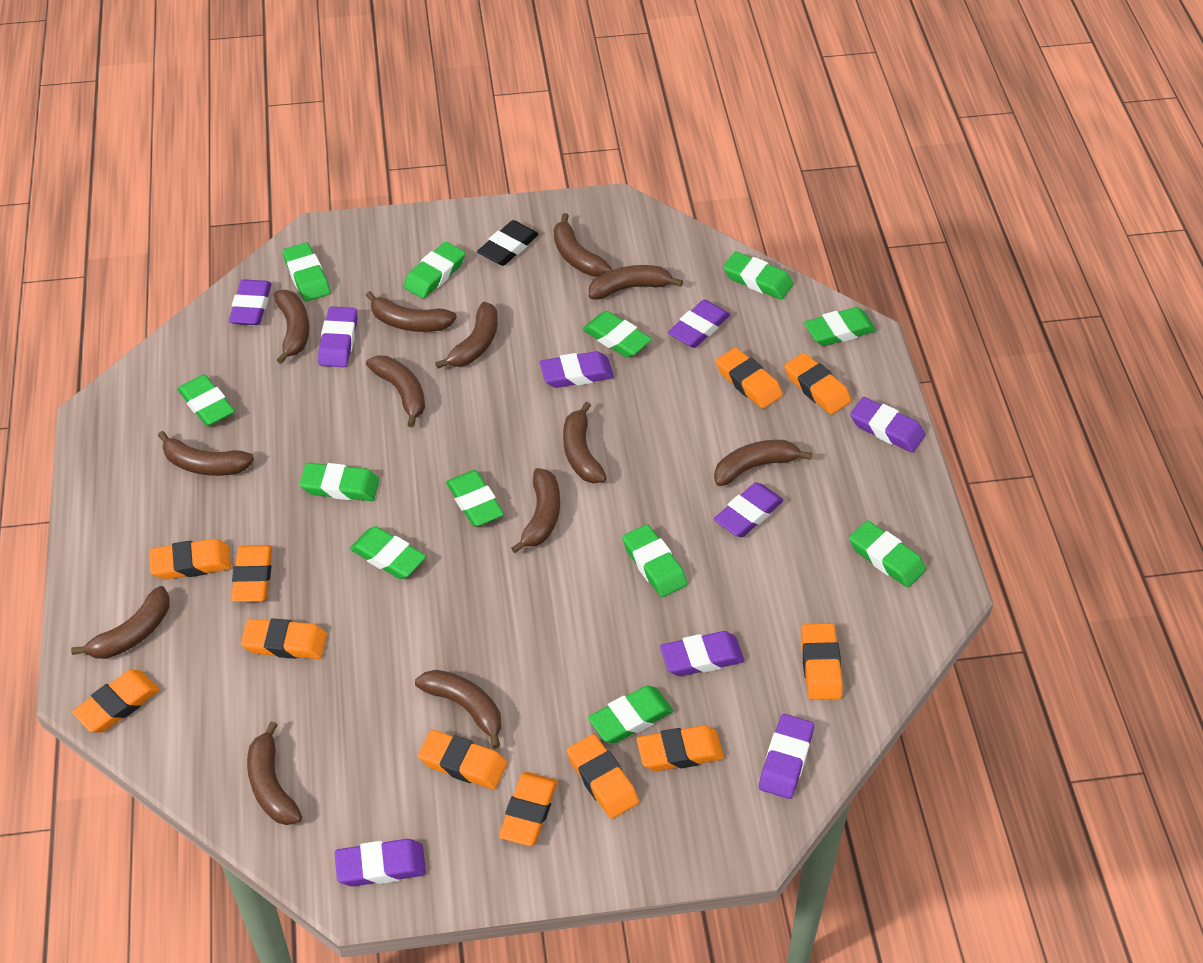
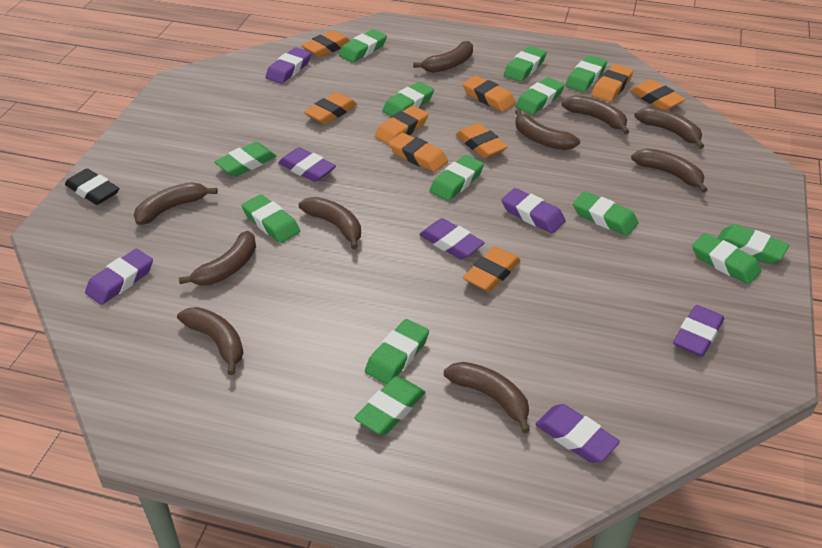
brown banana: [71,586,170,659] [158,431,254,476] [247,721,302,825] [274,290,309,364] [365,291,457,332] [366,356,425,427] [415,670,502,749] [435,302,498,368] [511,468,560,553] [554,213,612,276] [563,402,607,483] [589,265,683,300] [714,440,812,486] = 13 -> [134,182,218,225] [177,307,244,375] [179,231,256,285] [299,197,361,249] [413,41,473,73] [444,362,530,433] [515,109,580,150] [561,95,629,134] [631,148,707,193] [635,107,704,149] = 10
green eraser: [177,375,235,426] [282,242,330,301] [299,463,379,501] [350,526,426,579] [403,242,465,299] [446,470,504,527] [582,311,652,358] [588,686,673,743] [622,524,687,597] [723,252,794,300] [804,307,876,346] [849,521,926,587] = 12 -> [214,142,276,177] [242,194,300,243] [339,29,387,62] [354,376,425,435] [365,319,429,385] [382,82,434,117] [430,155,484,201] [504,46,547,82] [515,77,565,115] [565,55,607,92] [573,191,638,236] [692,233,761,284] [717,224,789,264] = 13
orange eraser: [72,670,160,733] [149,539,231,580] [231,545,272,602] [241,618,327,659] [418,730,507,790] [499,772,557,846] [567,734,639,819] [637,725,724,771] [716,347,783,409] [784,353,851,415] [801,623,843,700] = 11 -> [301,30,350,57] [304,92,357,124] [375,105,428,145] [389,133,448,172] [456,123,508,158] [463,76,516,112] [463,246,521,292] [591,64,633,102] [630,79,686,110] = 9
purple eraser: [229,279,271,325] [318,307,357,367] [335,839,426,887] [540,351,614,388] [660,631,744,676] [668,300,730,348] [714,482,784,537] [759,714,814,799] [850,397,925,453] = 9 -> [85,249,153,305] [265,47,311,84] [278,147,336,182] [419,218,485,260] [501,188,566,233] [535,404,620,463] [673,305,724,356] = 7

